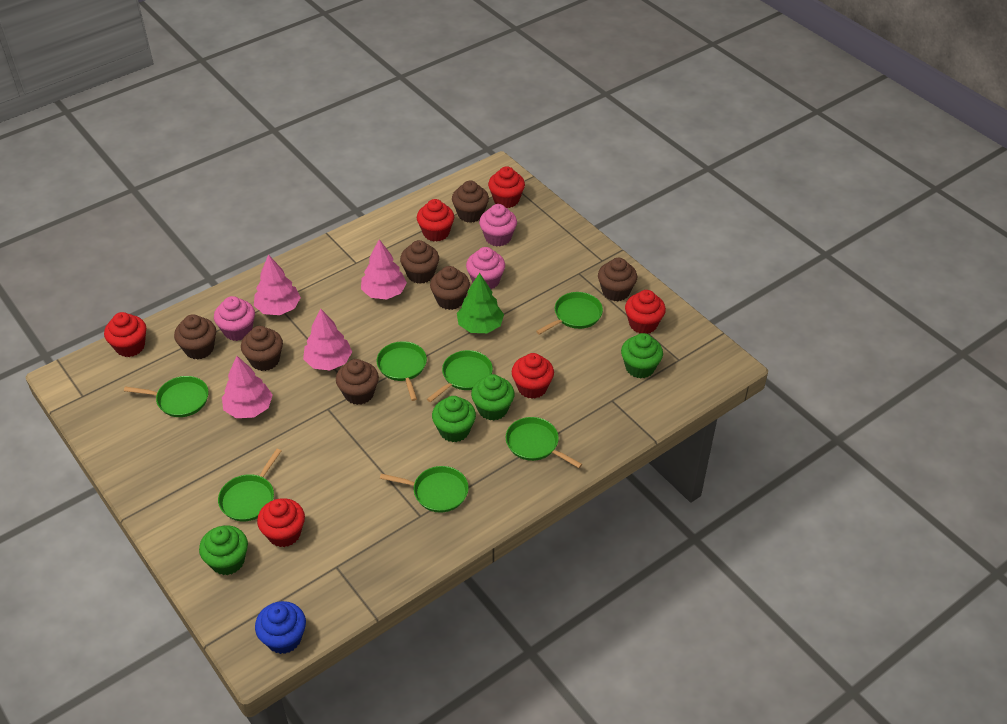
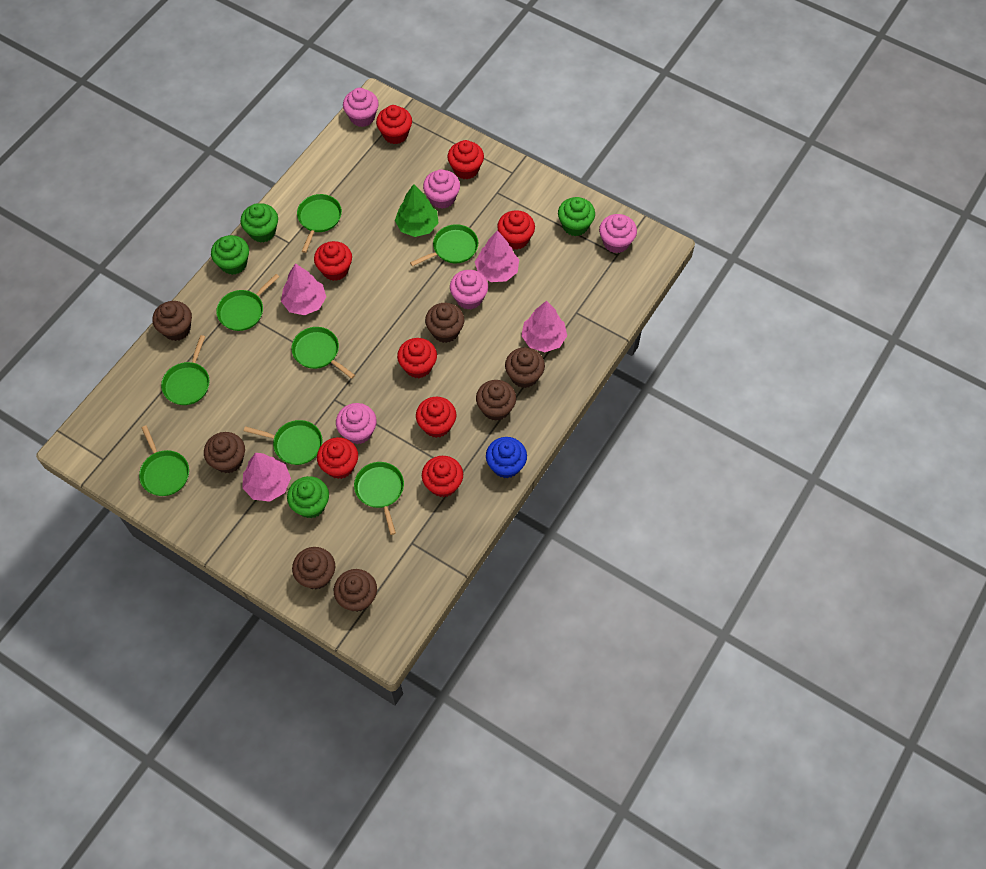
green pan: [124,376,208,417] [218,449,281,521] [376,341,427,401] [380,466,469,513] [427,350,493,402] [506,417,582,468] [536,292,603,335] = 7 -> [139,426,189,496] [161,335,210,405] [216,274,279,331] [244,420,322,465] [291,327,355,379] [297,194,342,253] [354,462,404,535] [410,224,478,266] = 8
pink cupcake: [214,296,255,341] [466,247,505,290] [479,204,517,247] = 3 -> [336,403,377,444] [343,88,379,127] [423,169,460,209] [450,270,488,310] [599,214,637,253] = 5
red cupcake: [104,312,146,357] [257,498,305,547] [417,199,454,242] [488,166,525,208] [512,353,554,399] [625,290,666,334] = 6 -> [314,241,352,281] [317,437,358,479] [376,105,412,144] [397,338,437,378] [416,397,456,438] [422,456,463,497] [447,140,484,179] [497,210,535,250] = 8

